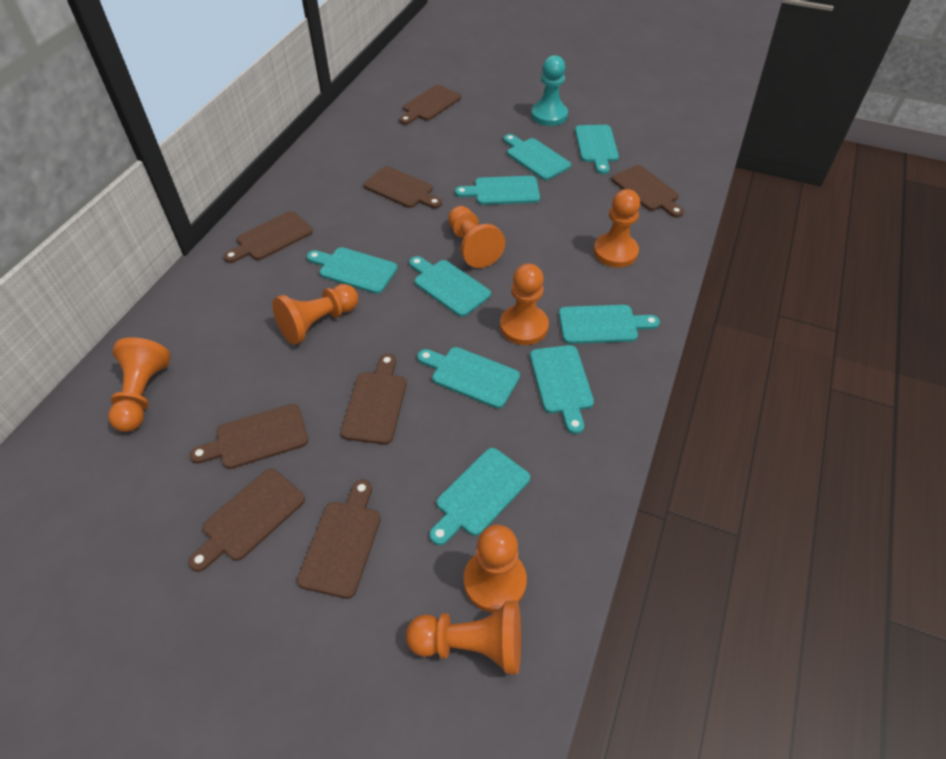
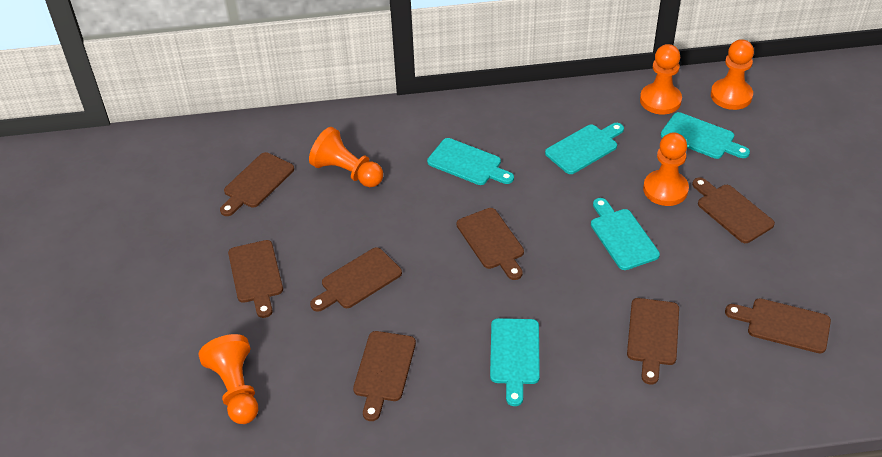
orange pawn: [108,337,171,432] [272,284,358,345] [406,601,521,674] [448,206,505,268] [464,525,527,613] [500,263,549,345] [593,189,640,267] = 7 -> [198,334,258,424] [309,127,383,187] [640,44,682,115] [643,133,689,206] [711,39,754,110] = 5
turquoise cutting board: [307,247,398,294] [409,256,491,317] [417,347,520,408] [429,448,530,545] [455,176,540,205] [504,134,571,180] [530,345,594,434] [559,305,660,344] [575,125,619,174] = 9 -> [427,138,514,185] [490,318,540,406] [545,123,624,174] [591,198,660,270] [661,112,750,159] = 5
turquoise pawn: [531,55,568,126] = 1 -> none = 0

